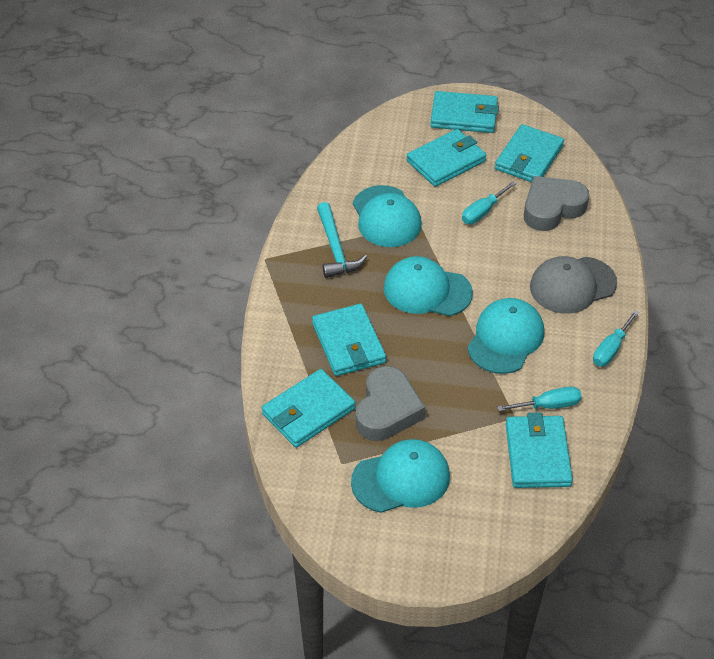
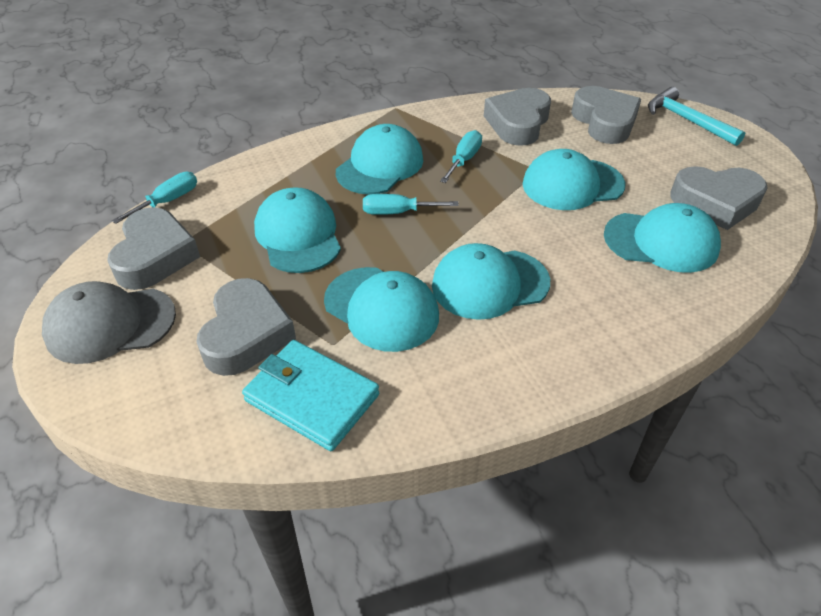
grey heart: [356,366,425,441] [524,176,589,231] = 2 -> [107,207,200,290] [196,278,296,376] [484,88,551,146] [571,86,641,144] [670,166,768,230] = 5
turquoise cap: [351,439,450,513] [353,185,422,247] [384,256,473,316] [467,298,544,374] = 4 -> [254,187,341,273] [324,267,439,352] [336,124,423,195] [432,243,550,320] [523,149,625,210] [604,203,721,273] = 6
turquoise wallet: [262,369,356,448] [312,304,386,376] [406,129,486,187] [430,91,499,133] [495,124,564,182] [506,413,573,488] = 6 -> [242,340,379,451] = 1

